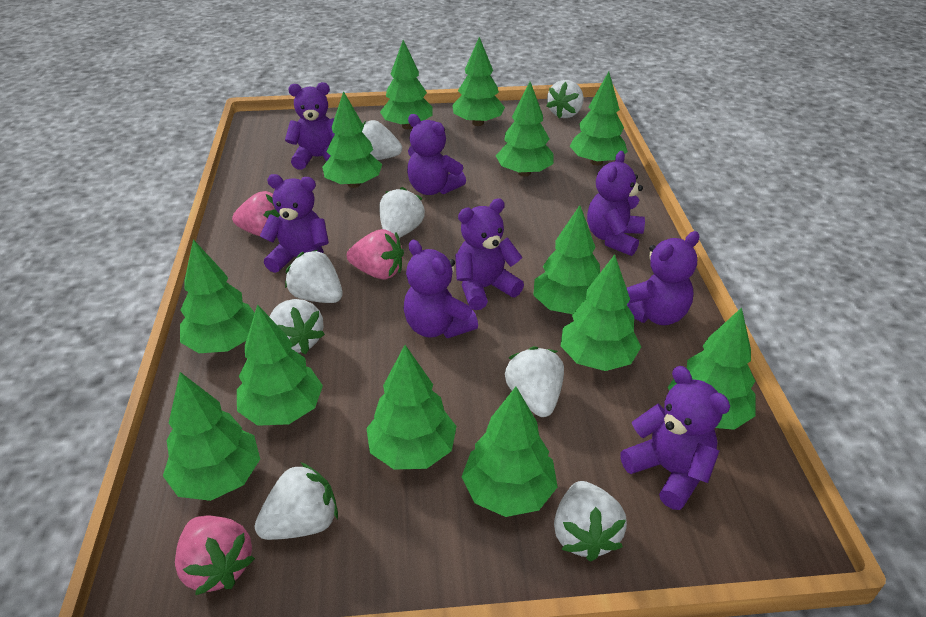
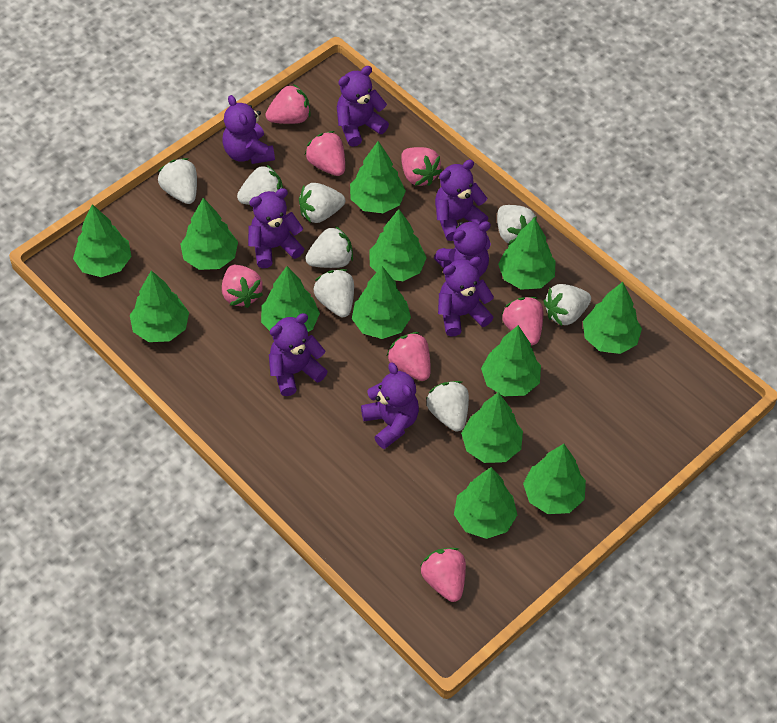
pink strawberry: [175,516,255,595] [232,191,280,236] [347,229,404,280] = 3 -> [222,265,263,308] [265,84,311,124] [305,131,345,176] [387,332,431,381] [401,147,442,186] [421,548,466,602] [502,297,543,345] = 7

